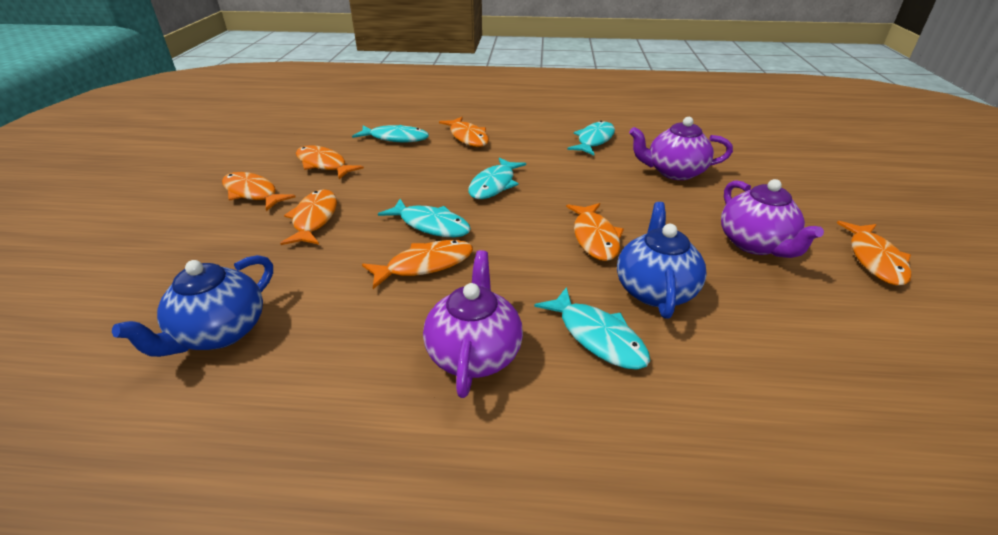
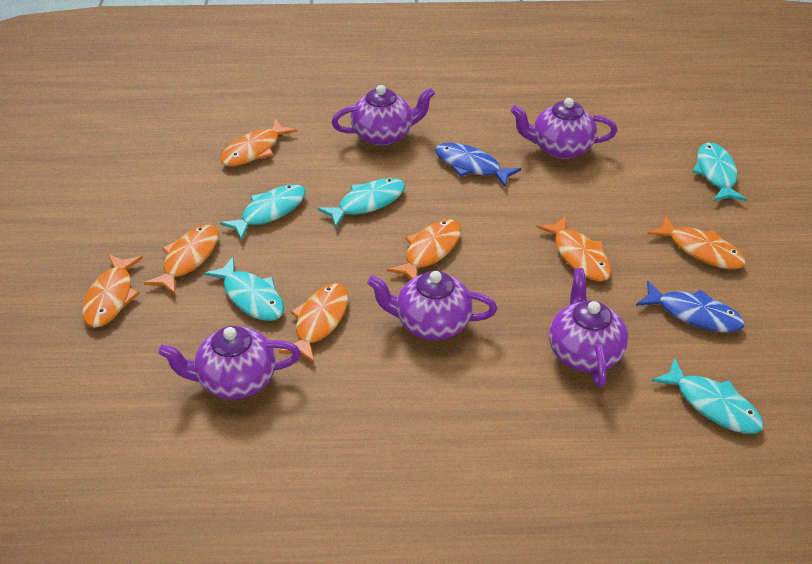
blue fish: none = 0 -> [435,143,521,187] [636,281,745,332] = 2
blue teapot: [112,255,273,357] [617,202,707,318] = 2 -> none = 0
purple teapot: [423,250,523,398] [629,117,733,180] [721,179,824,258] = 3 -> [158,326,301,399] [332,85,435,146] [367,271,497,340] [511,98,617,159] [549,268,629,387] = 5

